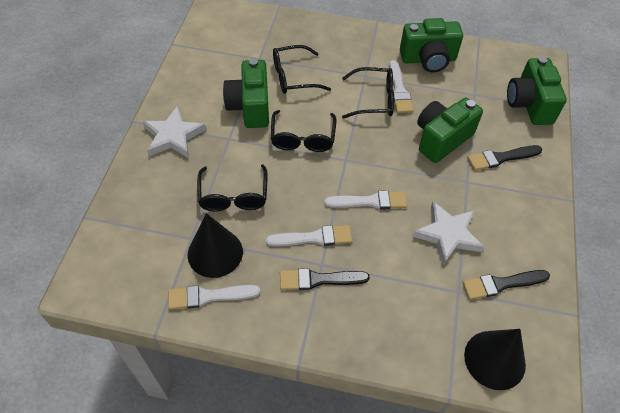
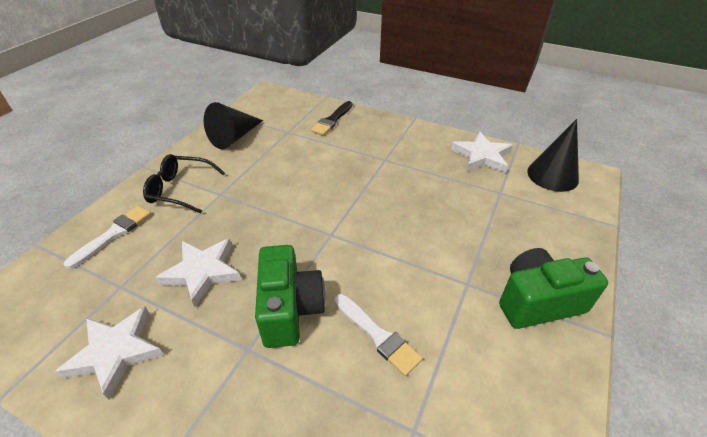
black brush: [280,268,370,290] [462,270,550,300] [467,145,542,171] = 3 -> [311,101,353,135] = 1
black glasses: [197,165,268,211] [271,110,337,152] [273,45,331,94] [342,67,394,119] = 4 -> [143,154,225,214] = 1
green camera: [223,58,269,128] [400,18,463,72] [417,97,483,163] [507,57,567,125] = 4 -> [255,245,326,348] [499,248,608,329] = 2
white brush: [168,285,260,310] [266,225,352,246] [324,190,407,210] [389,60,413,113] = 4 -> [64,206,151,269] [334,294,423,376] = 2
white star: [143,106,206,158] [412,201,484,266] = 2 -> [55,306,164,400] [155,238,241,307] [451,132,513,173] = 3

